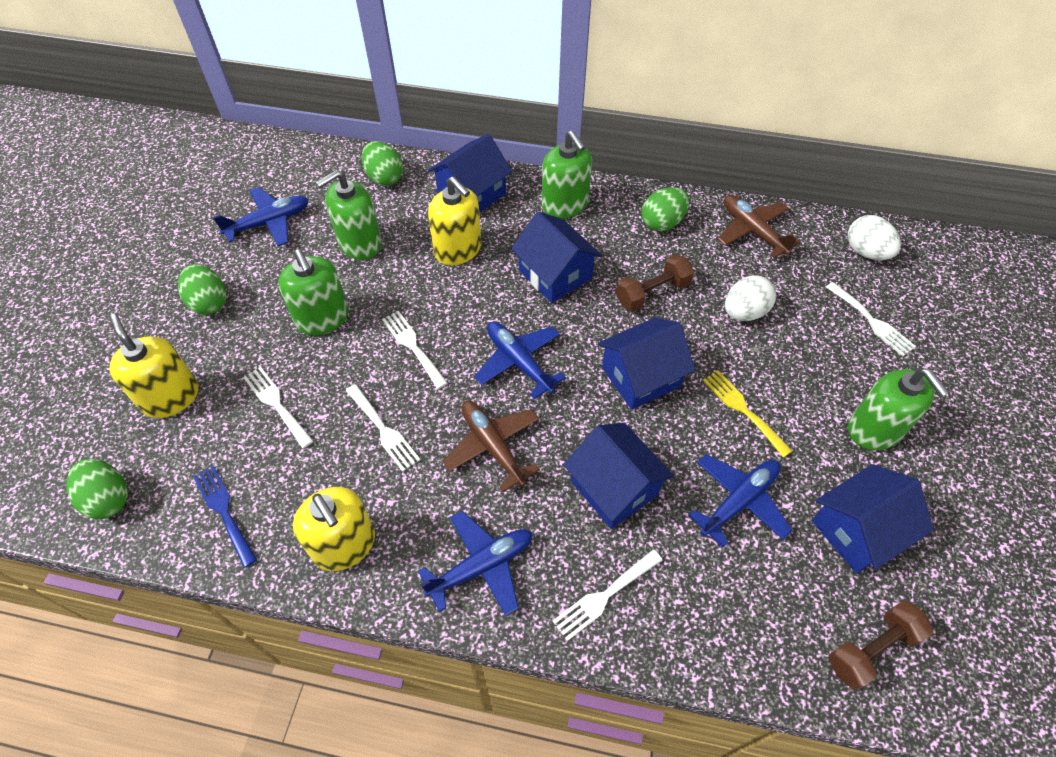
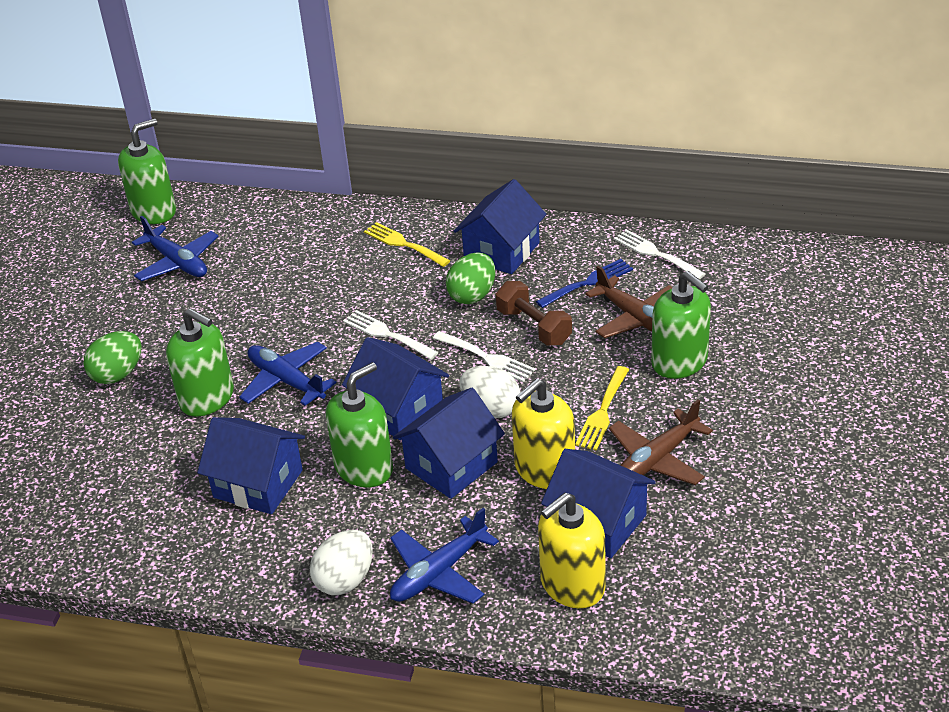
blue plane: [213,187,309,246] [418,511,533,616] [474,322,566,399] [689,454,792,547] = 4 -> [132,216,219,281] [239,342,337,406] [390,508,499,604] = 3
brown dumbbell: [616,254,694,312] [828,600,933,690] = 2 -> [496,281,572,346] = 1
green egg: [66,459,128,519] [178,264,226,315] [362,141,403,186] [642,187,689,231] = 4 -> [83,331,142,384] [446,253,495,304] = 2
white fork: [243,367,313,448] [346,384,420,472] [382,311,448,389] [553,549,662,641] [826,282,916,357] = 5 -> [343,310,439,360] [433,331,535,382] [614,230,705,279] = 3
yellow fork: [703,370,792,458] = 1 -> [364,222,450,267] [575,366,629,451] = 2
yellow soap dispenser: [109,314,198,418] [293,487,375,571] [428,176,482,265] = 3 -> [512,378,575,489] [538,493,605,608] = 2

